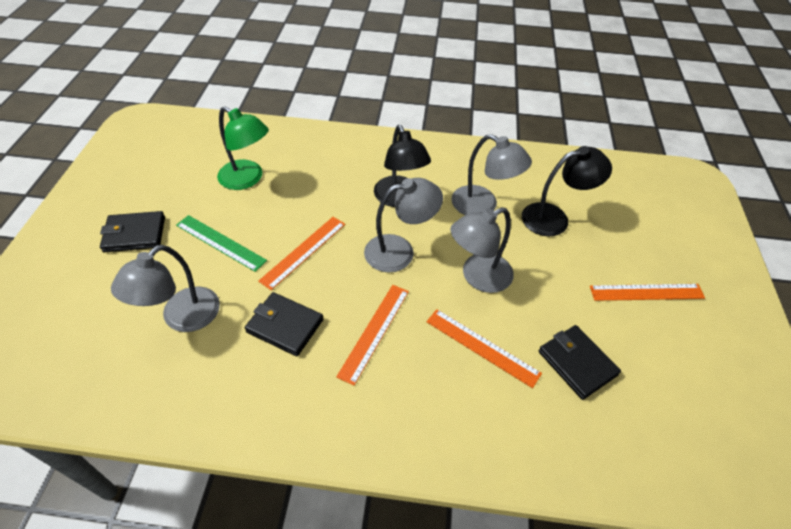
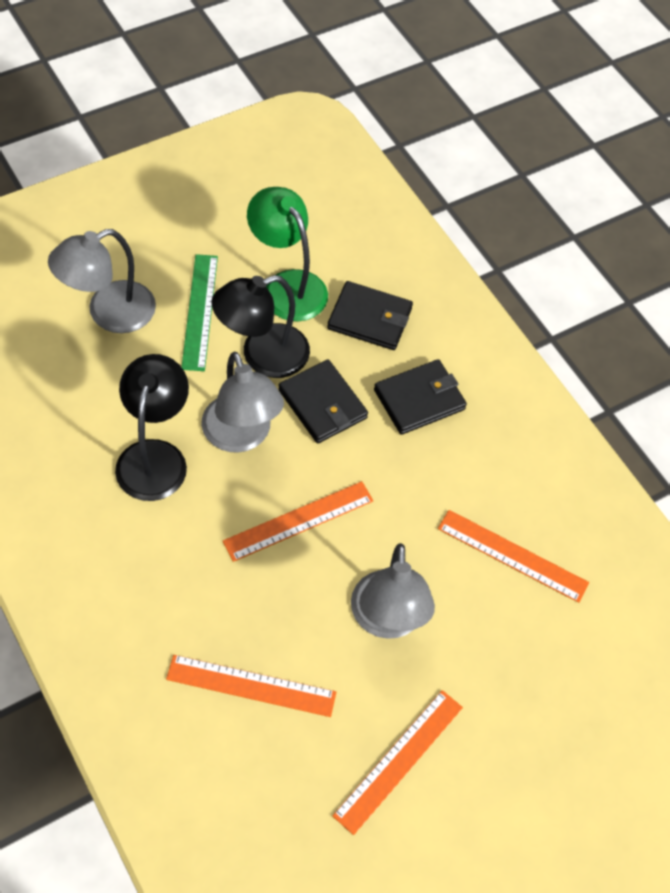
grey lamp: [111,245,220,332] [364,178,443,273] [450,207,514,293] [451,134,532,215] = 4 -> [48,229,156,333] [201,352,284,453] [351,543,435,639] = 3

